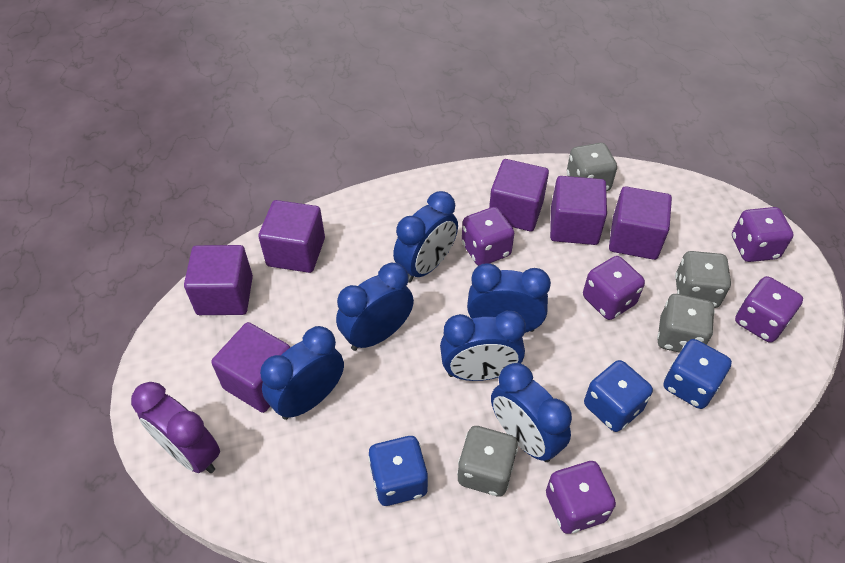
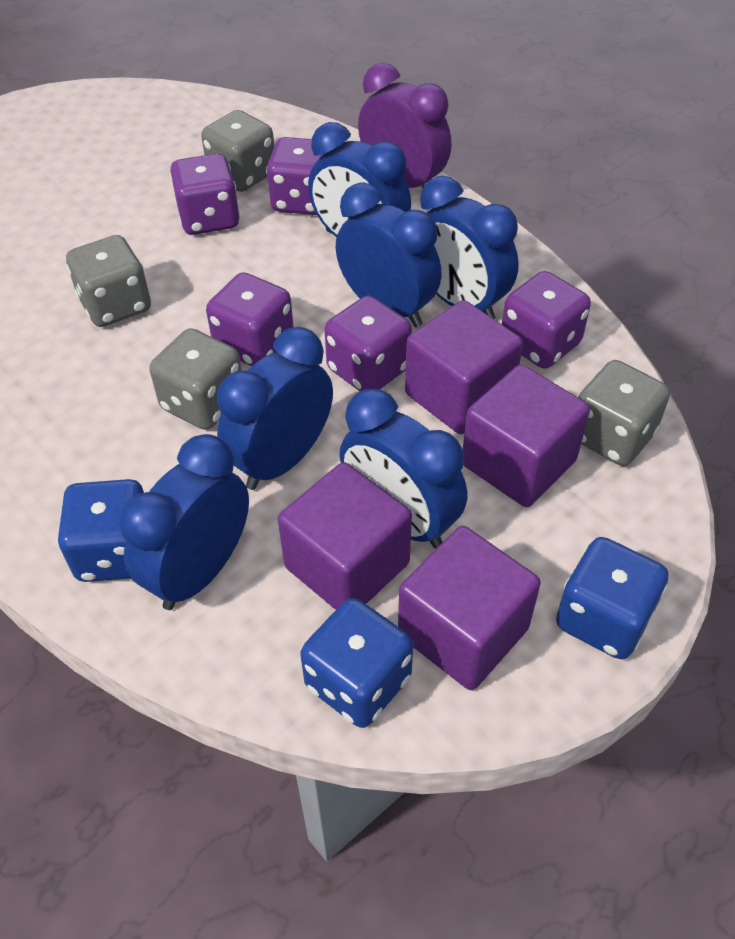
purple cube: [184,245,253,315] [211,322,290,413] [258,200,325,273] [489,159,549,231] [550,176,607,245] [609,186,672,260] = 6 -> [278,462,412,610] [398,526,541,690] [405,300,523,434] [463,364,590,507] = 4

